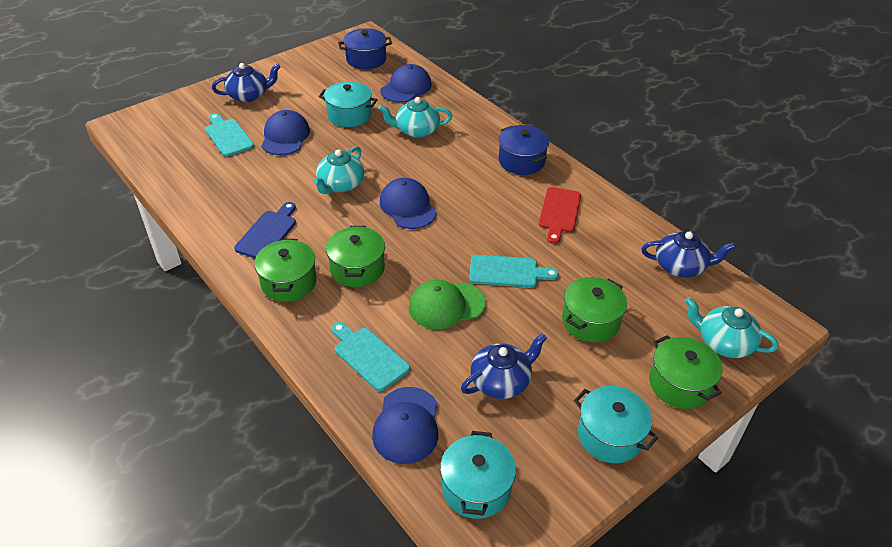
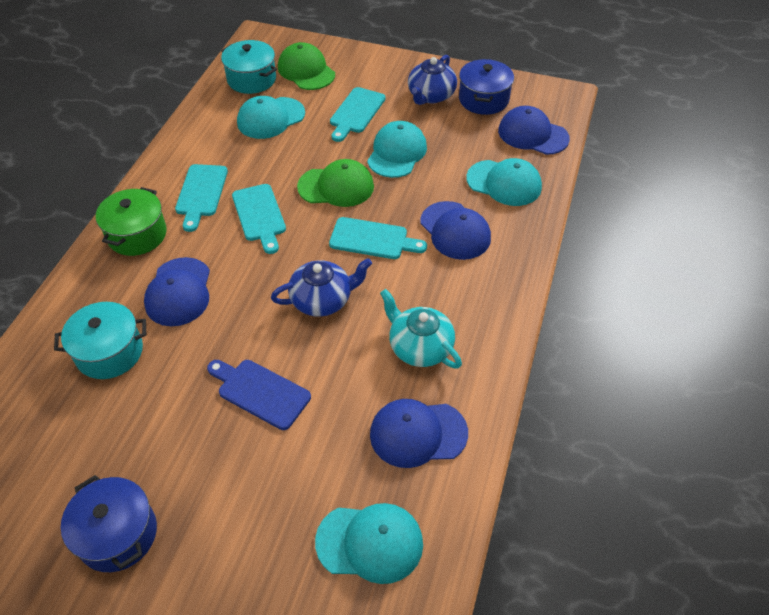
blue teapot: [212,63,280,102] [461,333,547,399] [641,231,735,278] = 3 -> [271,258,372,317] [408,55,457,105] = 2
green cap: [409,279,486,329] = 1 -> [278,42,335,90] [297,159,374,207] = 2
green pot: [254,239,317,302] [326,226,385,287] [562,277,627,342] [649,335,722,409] = 4 -> [96,187,167,256] = 1
red cutting board: [539,187,581,244] = 1 -> none = 0
turquoise cap: none = 0 -> [237,96,305,139] [315,503,423,584] [367,121,427,178] [466,158,542,206] = 4
turquoise cutting board: [205,113,254,157] [331,322,410,391] [469,255,559,287] = 3 -> [175,164,228,232] [232,184,286,254] [329,217,427,259] [330,87,385,142] = 4
turquoise pot: [319,81,378,127] [440,431,516,519] [574,386,658,463] = 3 -> [54,302,146,379] [221,40,277,94] = 2
turquoise teapot: [313,146,364,194] [378,97,453,138] [685,297,778,358] = 3 -> [380,289,462,369] = 1

